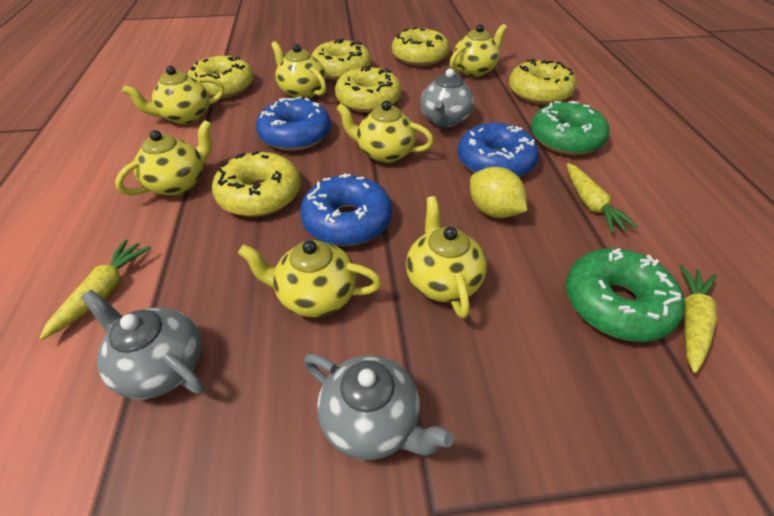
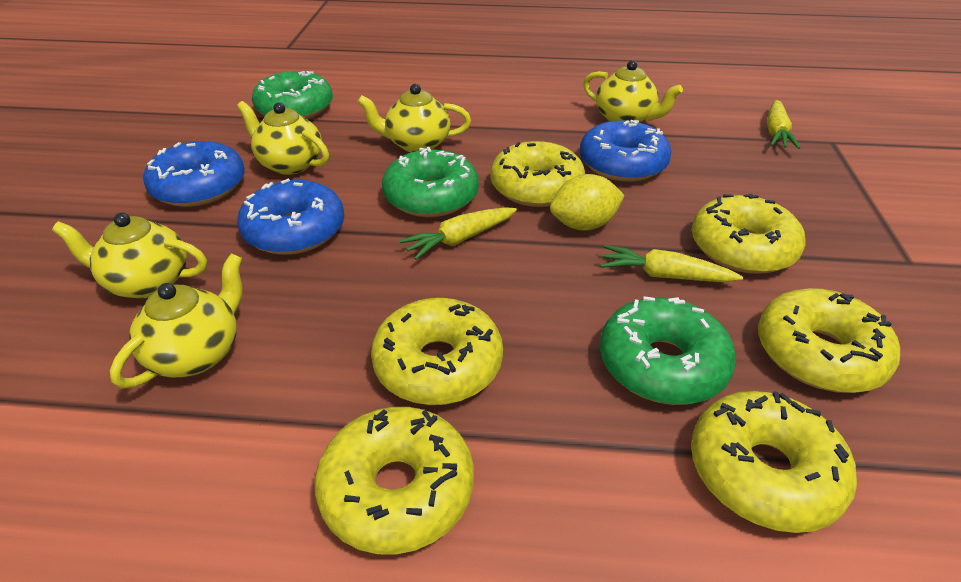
green donut: [531,101,609,155] [566,248,685,342] = 2 -> [252,71,333,119] [382,147,479,217] [600,296,736,405] = 3
grey teapot: [81,290,205,399] [304,354,454,460] [420,69,474,127] = 3 -> none = 0
yellow teapot: [115,120,212,196] [123,66,224,124] [238,240,382,317] [271,41,327,99] [336,101,434,163] [406,196,487,319] [450,24,507,77] = 7 -> [52,213,207,298] [110,253,243,389] [237,101,329,175] [357,84,471,152] [583,60,683,123] = 5

